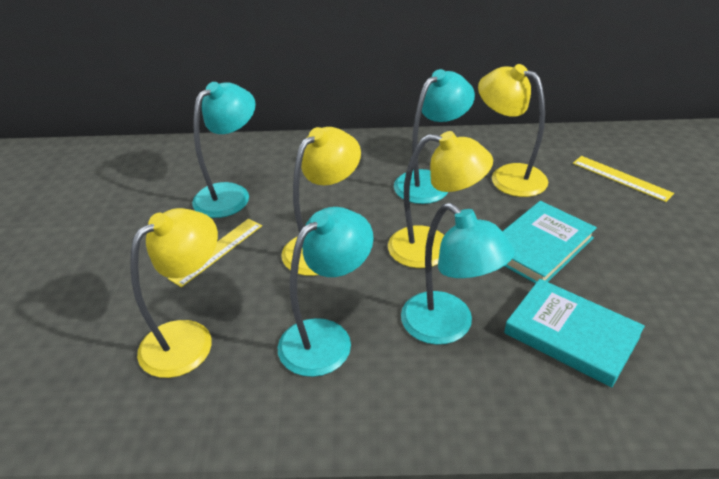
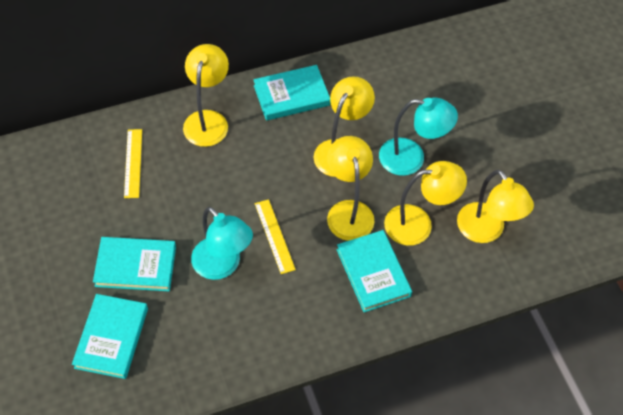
turquoise book: [502,201,597,284] [504,279,645,387] = 2 -> [72,294,148,379] [93,237,176,291] [253,65,330,121] [337,230,412,312] = 4
turquoise lamp: [192,82,256,218] [277,207,374,377] [394,69,475,204] [401,203,515,345] = 4 -> [191,207,253,280] [379,98,458,176] = 2
yellow lamp: [130,208,218,378] [281,127,361,276] [388,131,493,268] [478,64,548,197] = 4 -> [183,44,229,147] [314,76,375,177] [327,136,374,241] [384,161,467,246] [457,170,534,243] = 5

